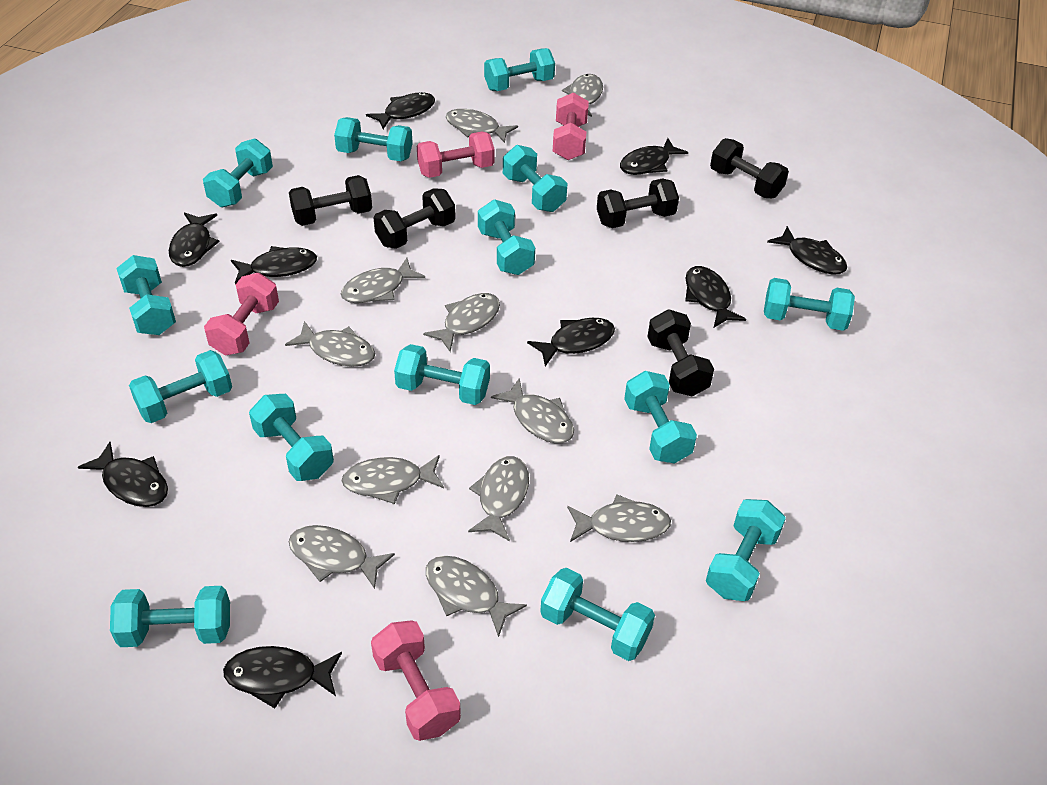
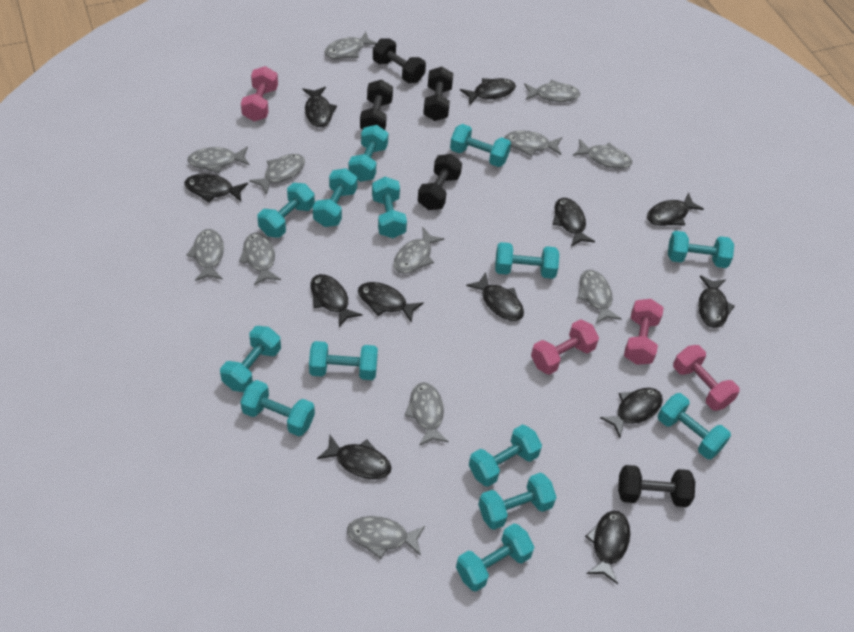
black fish: [78,442,168,507] [169,212,220,267] [223,646,342,708] [231,246,317,284] [366,92,435,129] [527,318,615,366] [620,138,688,175] [685,266,746,328] [767,226,847,275] = 9 -> [184,174,248,203] [302,87,337,127] [310,274,362,327] [317,435,391,479] [358,282,424,323] [460,78,516,105] [466,272,524,321] [553,198,595,247] [585,511,630,584] [600,388,663,438] [647,193,704,226] [698,275,735,328] = 12
grey fish: [285,321,375,367] [289,525,395,589] [341,258,425,303] [342,455,444,504] [423,293,500,352] [426,556,527,637] [446,109,518,143] [468,456,529,541] [491,378,574,443] [562,74,603,117] [567,494,671,542] = 11 -> [186,229,224,281] [188,147,250,174] [239,233,281,285] [249,154,305,195] [324,32,377,59] [347,516,425,559] [394,228,444,274] [404,382,449,446] [504,130,562,157] [524,80,580,102] [573,139,632,169] [577,270,621,323] = 12

